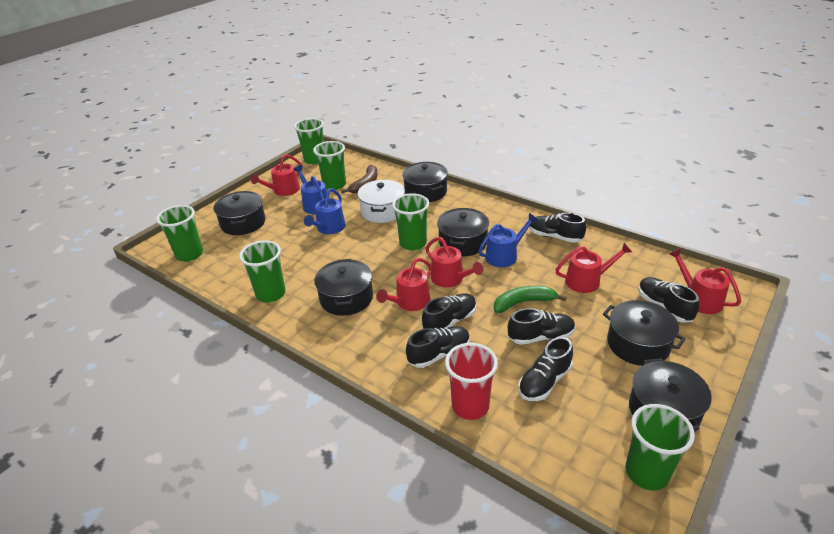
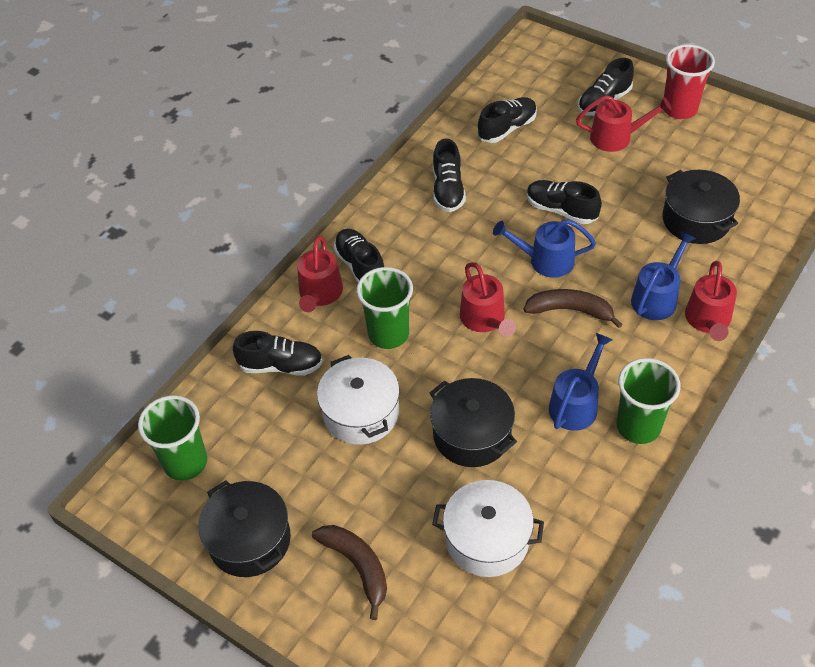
black pot: [214,191,265,235] [314,259,373,316] [402,162,448,202] [437,208,489,256] [603,300,686,366] [629,358,712,432] = 6 -> [198,480,291,577] [430,378,517,467] [663,170,740,244] = 3
brown banana: [341,164,378,193] = 1 -> [312,525,387,620] [523,289,622,328] = 2
green banana: [494,286,567,313] = 1 -> none = 0
green cup: [156,205,203,262] [239,240,286,303] [294,118,324,164] [313,141,346,190] [392,193,429,251] [625,404,695,490] = 6 -> [138,395,207,481] [356,267,413,349] [616,358,681,444] = 3
red watering can: [251,154,302,196] [376,258,432,311] [425,237,483,287] [556,243,632,293] [669,248,741,314] = 5 -> [297,236,343,312] [460,262,516,337] [576,95,672,152] [685,261,737,341] = 4
white pot: [357,180,405,223] = 1 -> [317,355,400,445] [432,480,544,577] = 2

